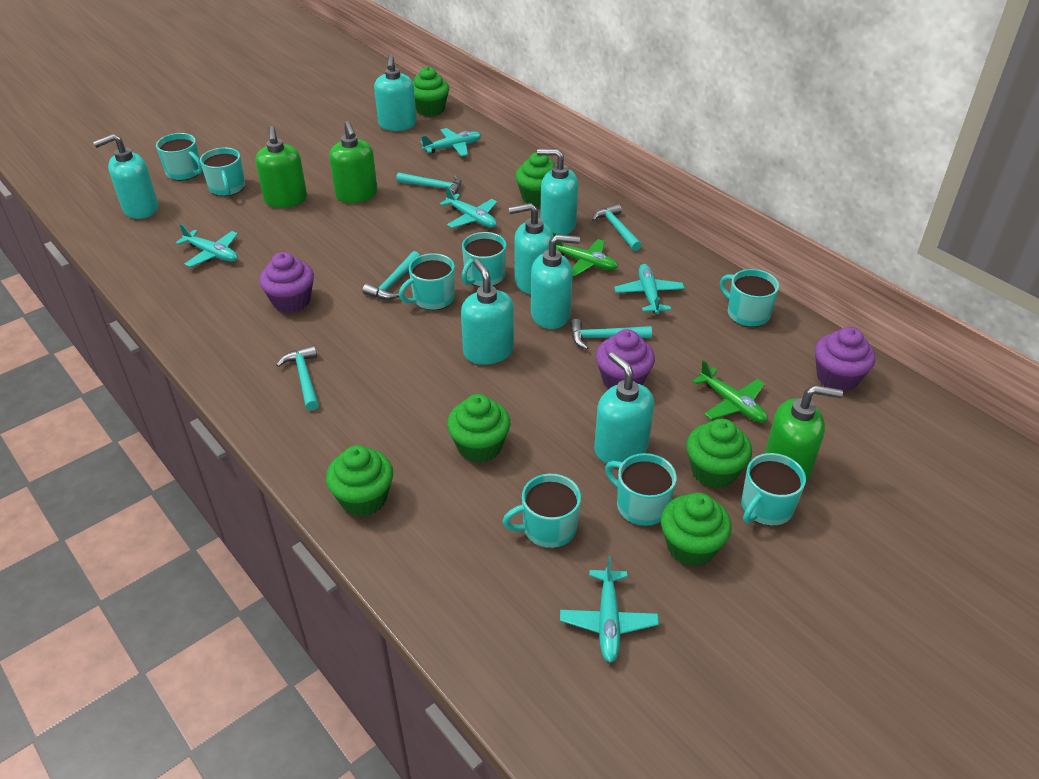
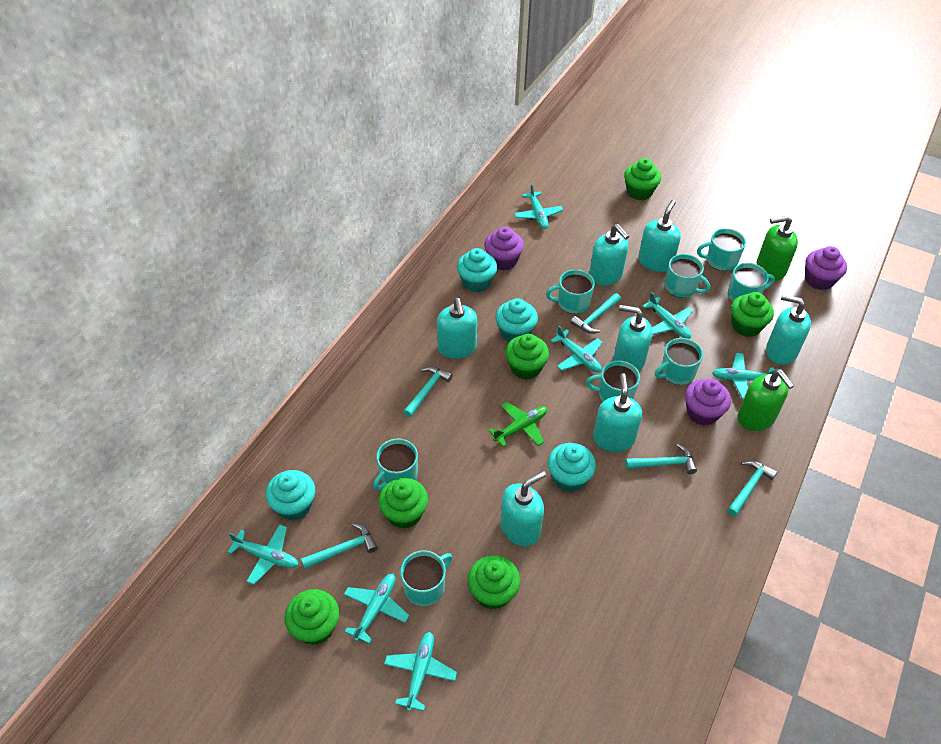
green plane: [552,232,618,277] [692,360,768,423] = 2 -> [489,402,547,447] = 1
green soap dispenser: [255,126,307,208] [329,121,378,203] [764,385,843,482] = 3 -> [738,370,795,431] [757,215,798,281] = 2
turquoise cupcake: none = 0 -> [266,470,315,521] [457,248,497,292] [495,298,538,342] [548,443,596,492] = 4
turquoise plane: [175,223,238,267] [421,128,481,156] [439,186,497,228] [560,556,659,663] [614,264,685,314] = 5 -> [228,524,298,585] [344,574,409,644] [384,632,457,711] [514,184,563,229] [550,325,603,372] [643,292,693,339] [713,353,781,399] = 7

